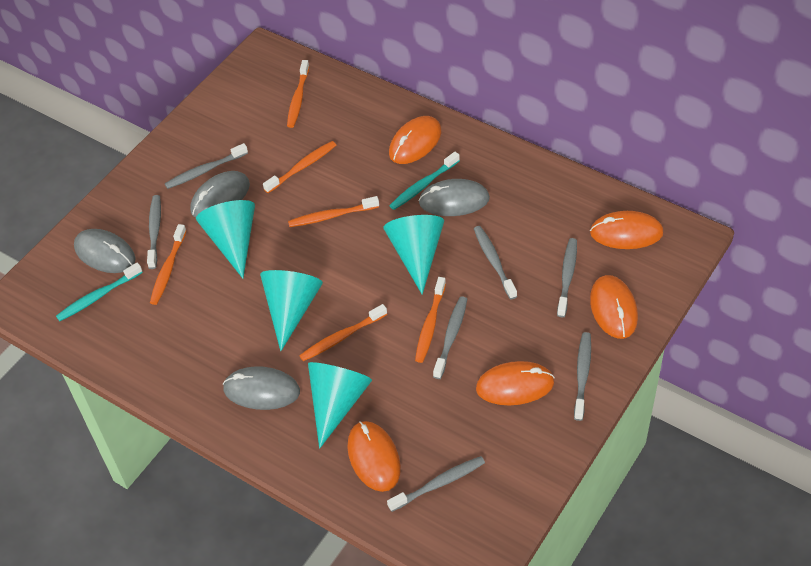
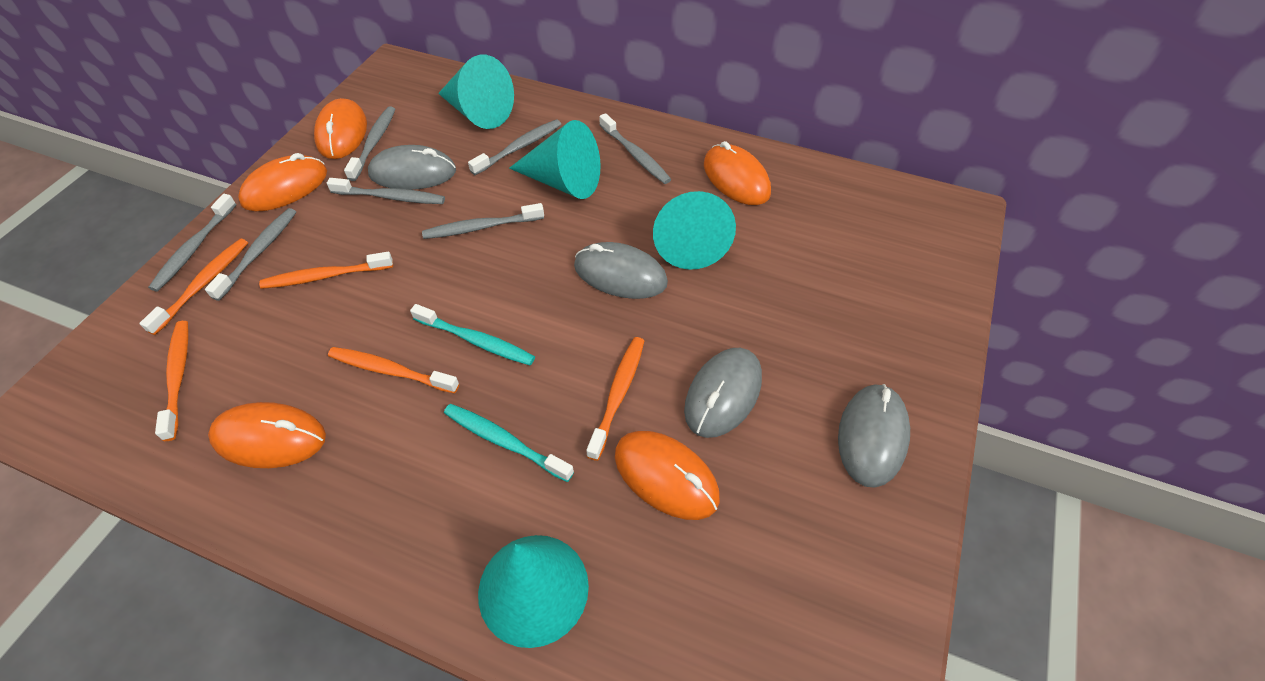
orange toothbrush: [150,224,186,305] [263,141,336,193] [287,60,310,128] [288,196,379,227] [299,304,387,361] [415,277,446,363] = 6 -> [139,238,248,335] [155,321,188,441] [259,252,393,289] [328,347,459,393] [586,337,644,461] = 5

